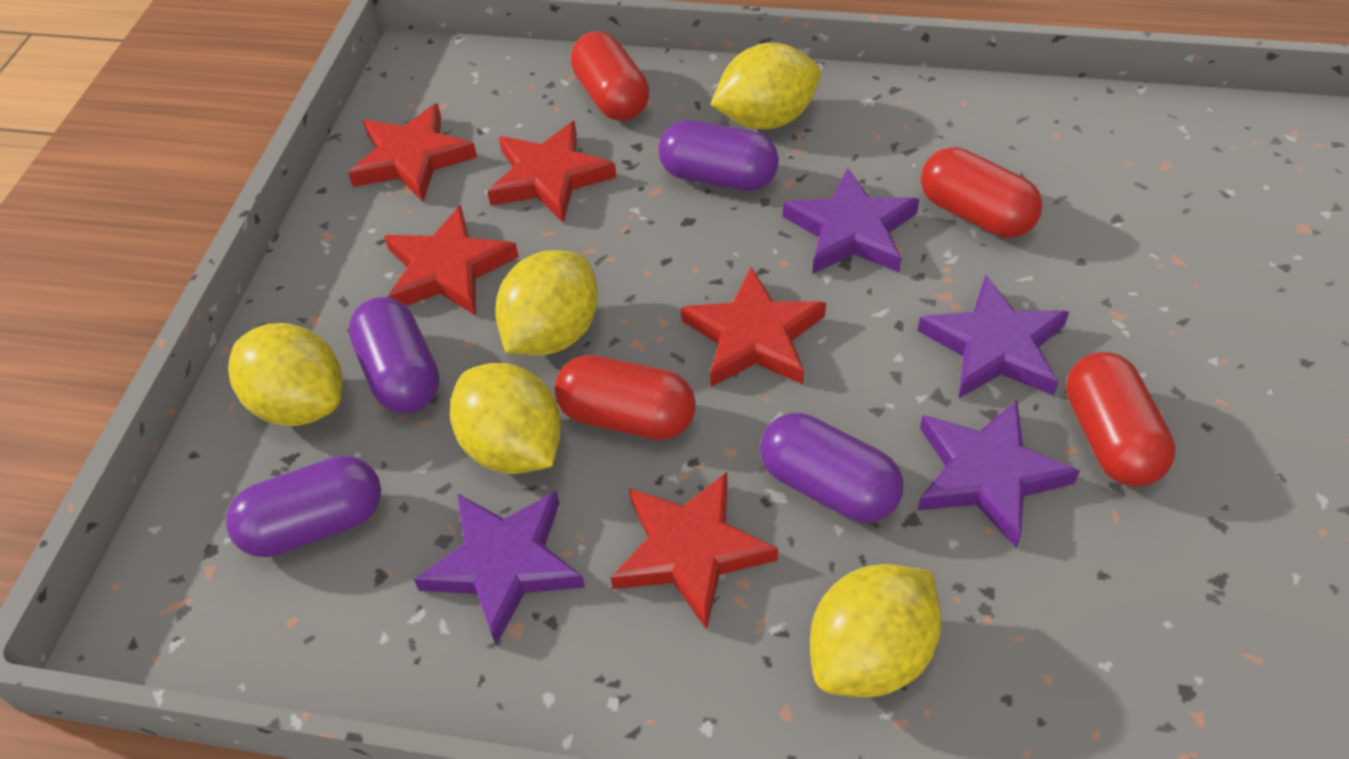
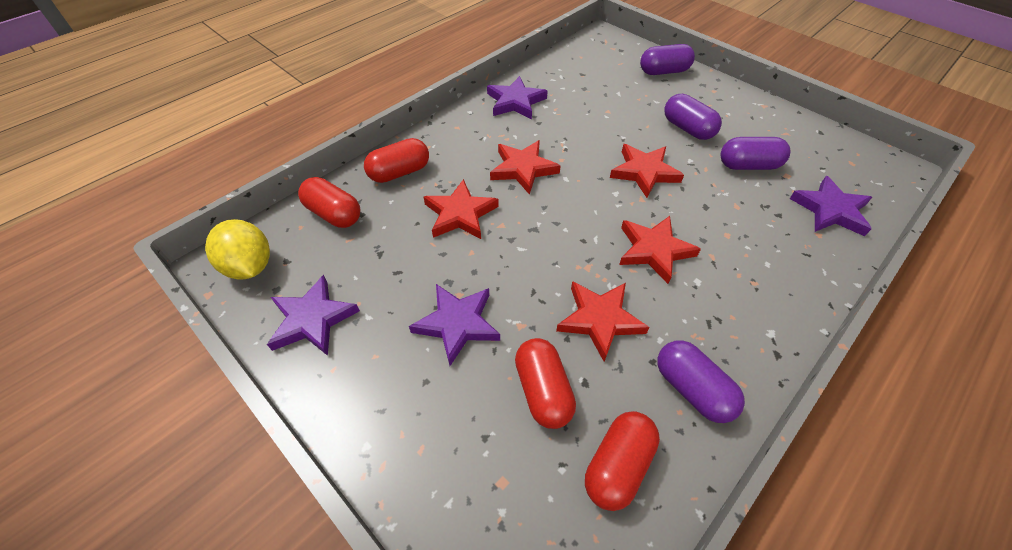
yellow lemon: [228,323,342,426] [450,363,561,474] [495,250,598,355] [710,43,821,129] [810,564,942,697] = 5 -> [205,219,270,279] = 1

